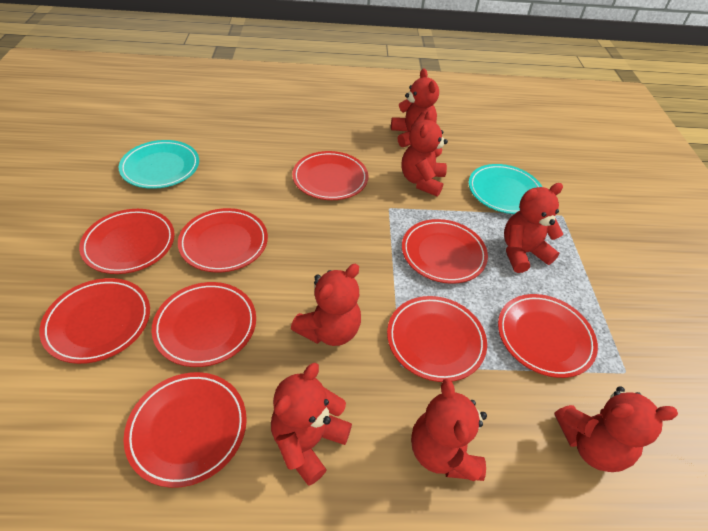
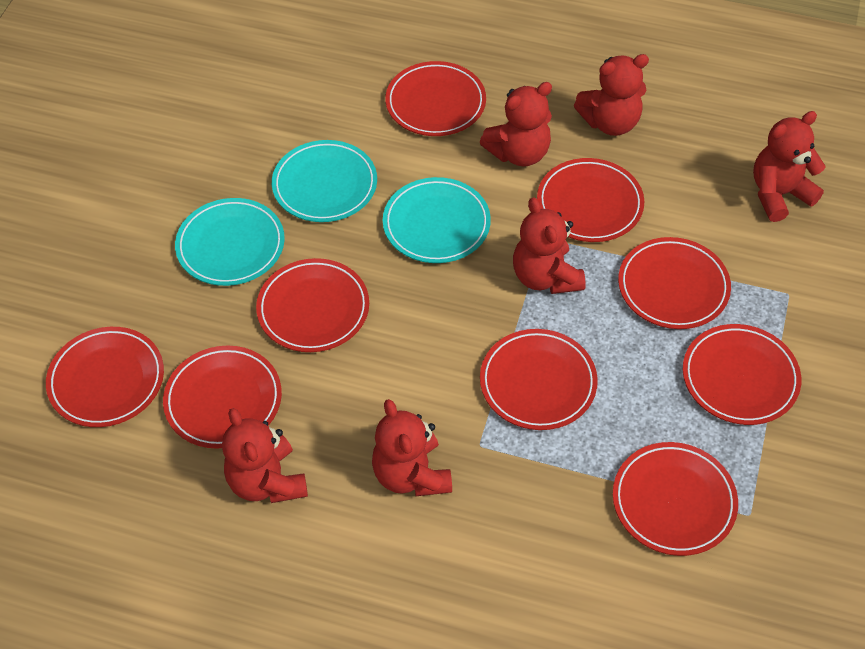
red teddy bear: [271,363,352,486] [291,264,361,346] [391,69,439,147] [402,110,448,197] [411,379,487,481] [504,183,563,273] [554,386,678,472] = 7 -> [222,408,308,503] [372,399,452,496] [480,82,552,166] [513,197,586,294] [574,54,649,136] [753,111,826,222] = 6
turquoise plate: [119,140,199,189] [468,164,542,214] = 2 -> [175,198,285,286] [272,140,377,222] [383,177,491,263] = 3

